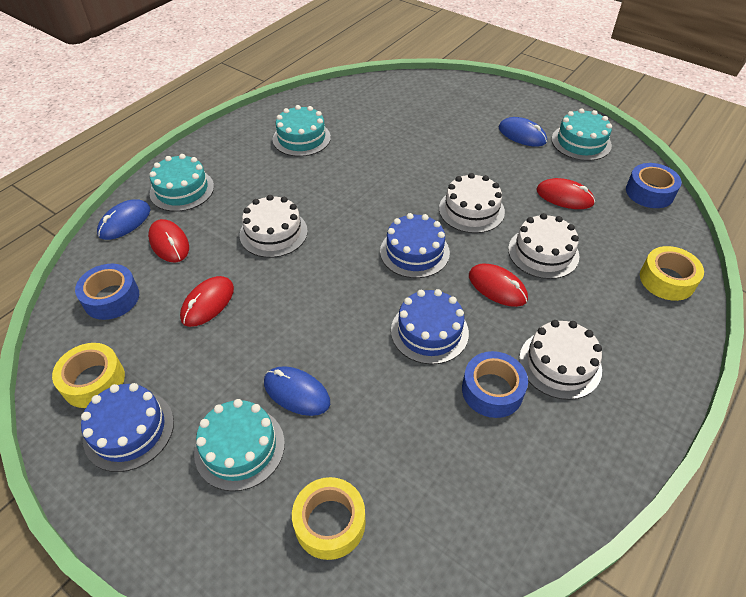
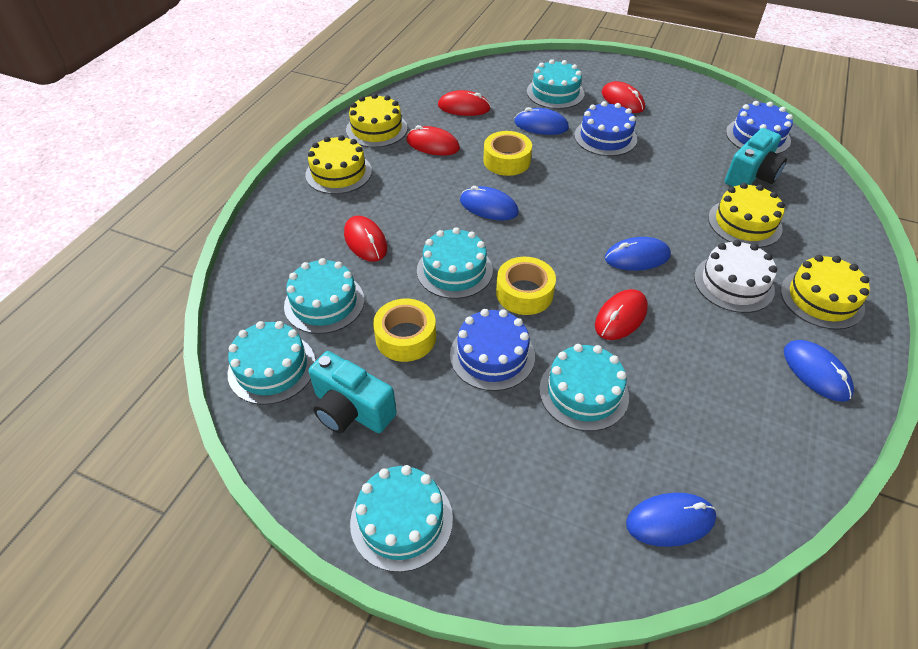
blue mouse: [97,200,150,240] [264,366,330,416] [499,117,547,147] = 3 -> [460,186,519,220] [514,107,569,135] [605,237,671,271] [626,493,716,547] [784,340,854,402] = 5
blue tape: [75,264,139,320] [462,351,528,418] [626,163,682,208] = 3 -> none = 0
red mouse: [148,219,189,262] [180,276,234,327] [469,263,528,307] [536,178,595,209] = 4 -> [344,216,387,262] [406,125,460,155] [438,90,491,116] [595,289,648,340] [602,81,645,113] = 5
turquoise cake: [149,154,214,212] [194,399,285,491] [273,105,331,157] [551,108,612,161] = 4 -> [228,321,315,405] [284,258,364,334] [350,465,453,572] [417,227,493,299] [527,59,585,109] [539,344,629,431] = 6
turquoise camera: none = 0 -> [309,351,397,433] [725,128,787,187] = 2
white cake: [239,195,308,258] [439,173,505,233] [508,213,580,279] [519,320,602,400] = 4 -> [694,240,777,313] = 1
yellow cake: none = 0 -> [306,135,372,194] [346,94,408,148] [708,183,785,248] [781,255,870,330] = 4

